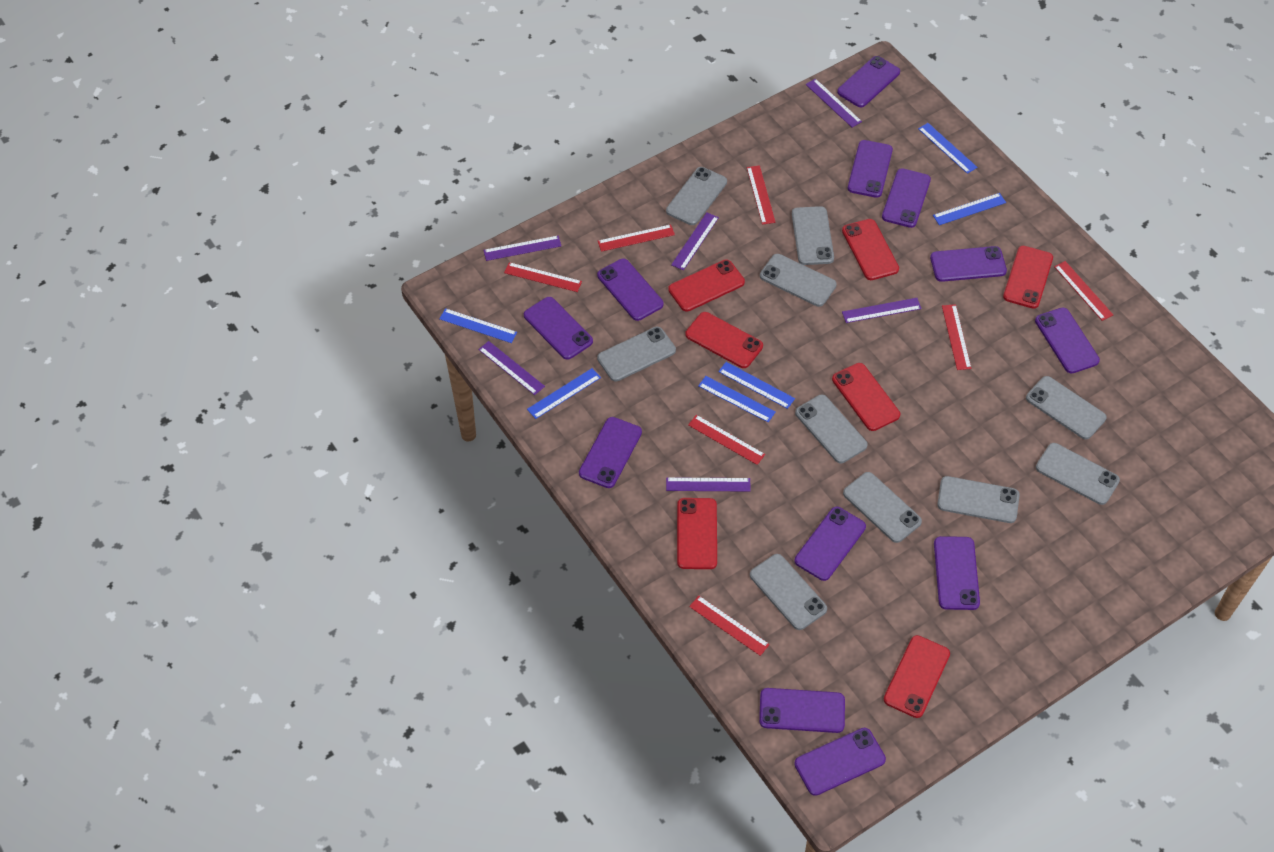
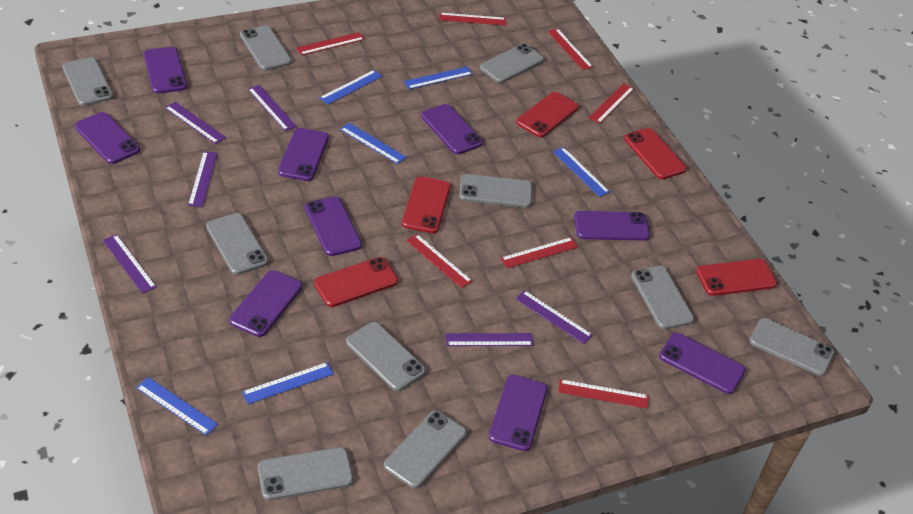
purple phone: [524,297,593,360] [579,417,642,488] [597,259,664,321] [759,688,845,733] [794,728,886,796] [795,507,866,581] [837,56,900,107] [848,140,893,198] [882,168,931,228] [930,246,1007,282] [934,536,980,610] [1035,307,1100,373] = 12 -> [75,112,140,164] [144,47,187,94] [229,270,302,337] [278,128,329,181] [305,197,362,256] [421,104,483,154] [489,375,548,451] [574,211,650,240] [659,333,746,394] = 9
red phone: [668,259,745,312] [677,498,717,569] [685,312,763,368] [832,363,900,431] [842,219,899,280] [884,635,950,718] [1003,246,1053,309] = 7 -> [314,257,398,307] [402,176,451,233] [516,92,579,137] [624,128,687,179] [696,259,777,296] = 5

